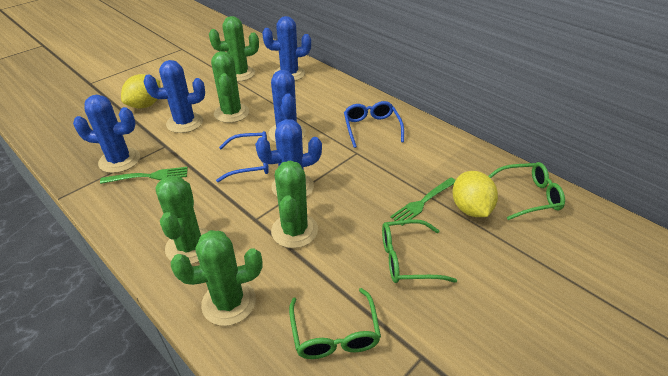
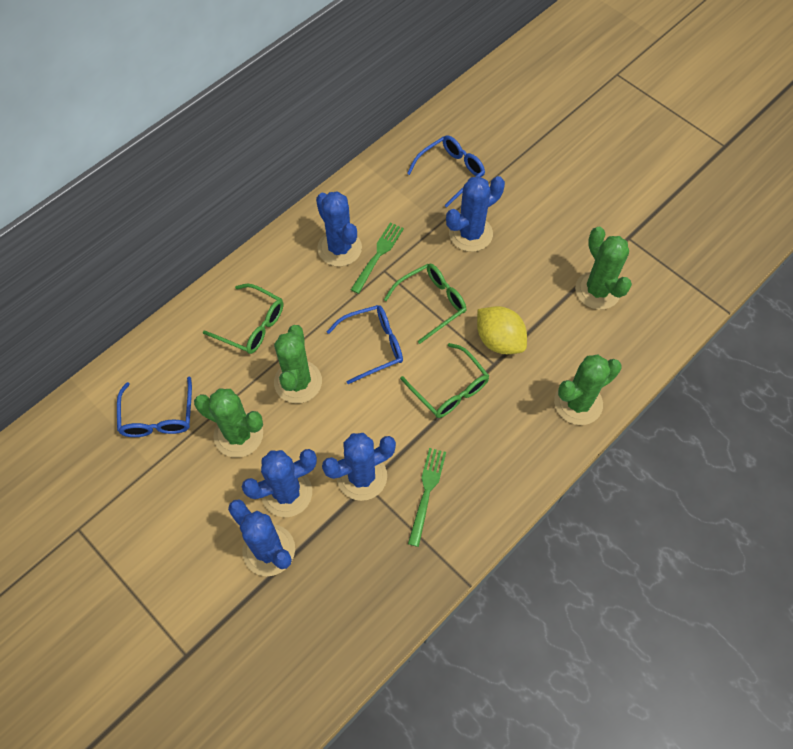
blue glasses: [216,131,269,182] [344,101,404,148] = 2 -> [117,376,192,437] [327,305,403,384] [407,135,485,208] = 3
green cactus: [155,175,208,264] [171,230,263,326] [209,16,259,82] [211,51,249,123] [271,160,318,248] = 5 -> [194,389,263,458] [274,325,322,403] [554,354,622,425] [575,227,632,310] = 4
yellow lemon: [121,74,160,109] [452,171,498,217] = 2 -> [477,306,527,354] = 1

